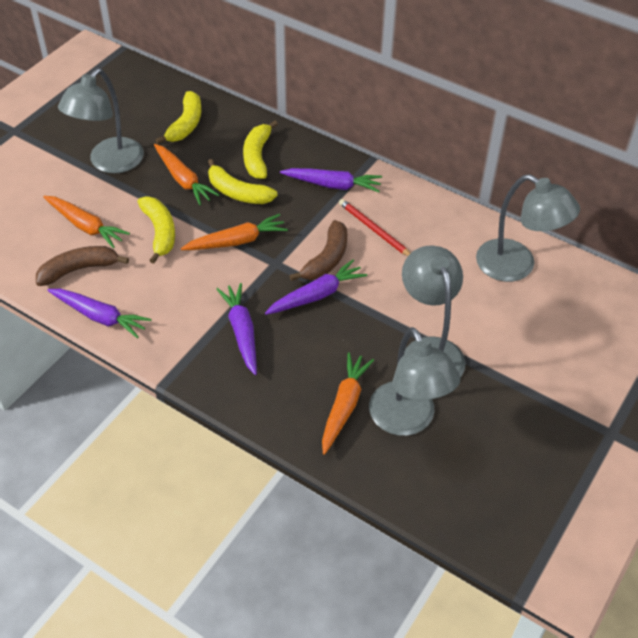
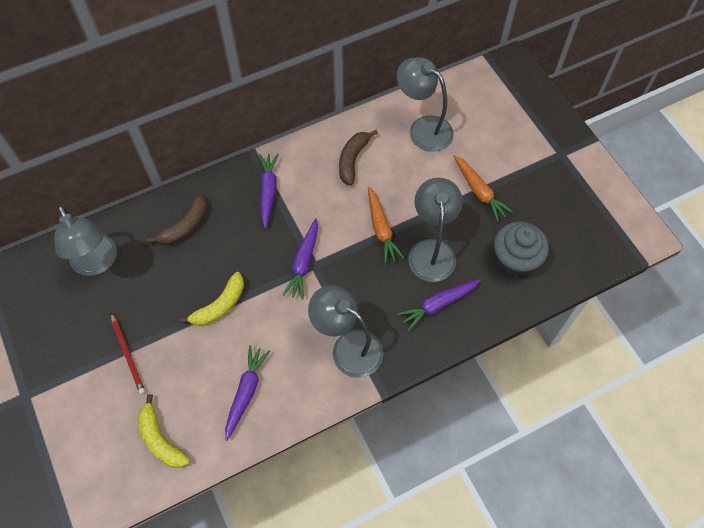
grey cupcake: none = 0 -> [494,222,549,276] = 1
orange carrot: [43,196,130,248] [154,144,219,205] [181,214,288,250] [322,352,374,455] = 4 -> [368,187,404,264] [453,155,513,222] = 2
yellow banana: [138,197,175,264] [156,91,201,144] [208,159,278,204] [243,121,278,179] = 4 -> [138,394,190,468] [179,272,244,326] = 2

